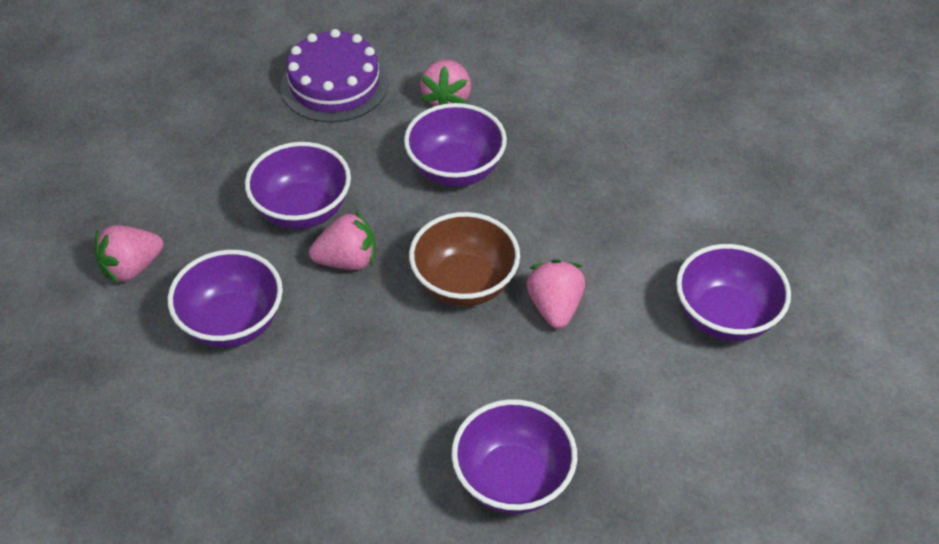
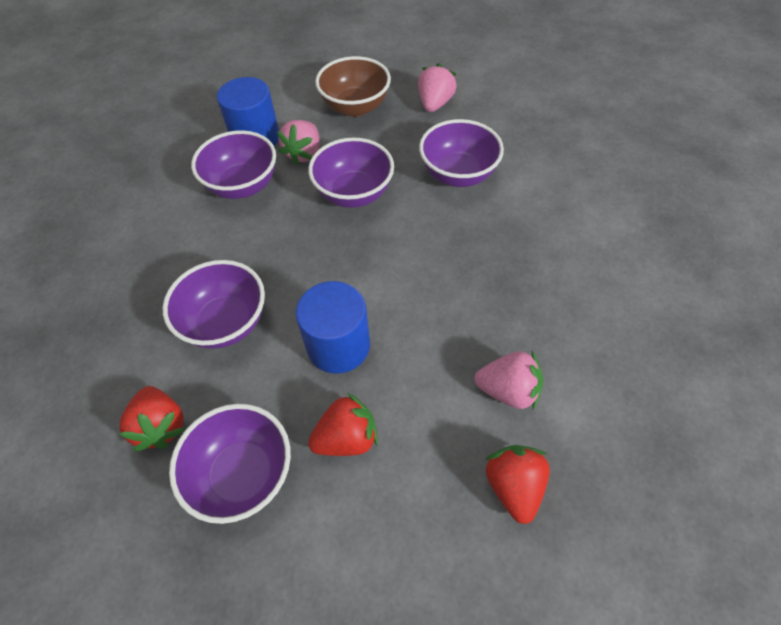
blue cylinder: none = 0 -> [217,77,279,146] [296,281,370,374] = 2
pink strawberry: [95,225,163,284] [309,211,375,270] [420,60,471,106] [526,259,585,329] = 4 -> [277,120,320,165] [418,63,457,112] [474,351,543,409] = 3
purple cake: [281,29,389,122] = 1 -> none = 0
red strawberry: none = 0 -> [119,386,186,451] [308,393,378,456] [485,445,550,524] = 3

